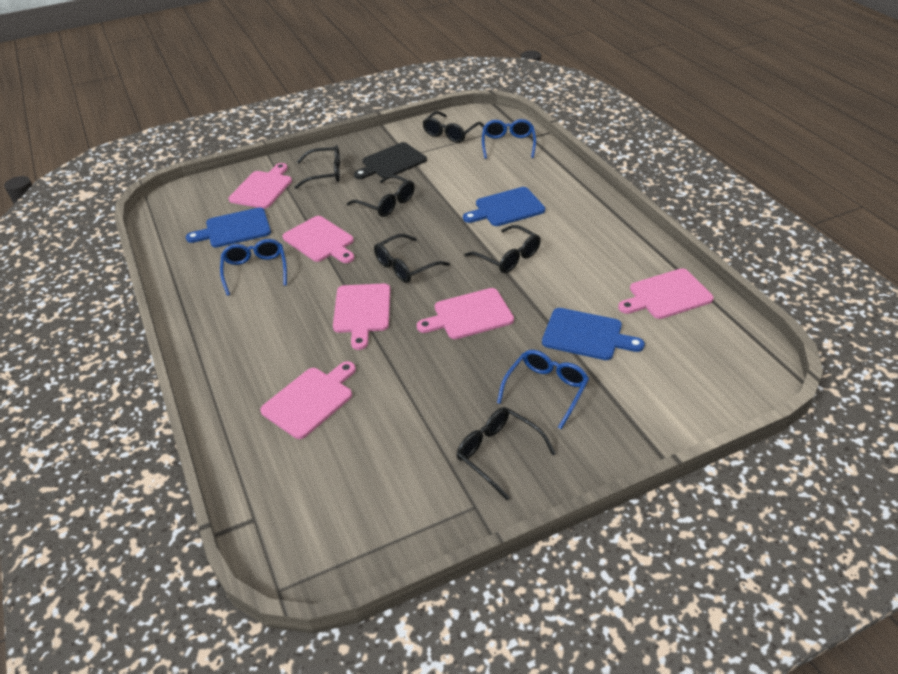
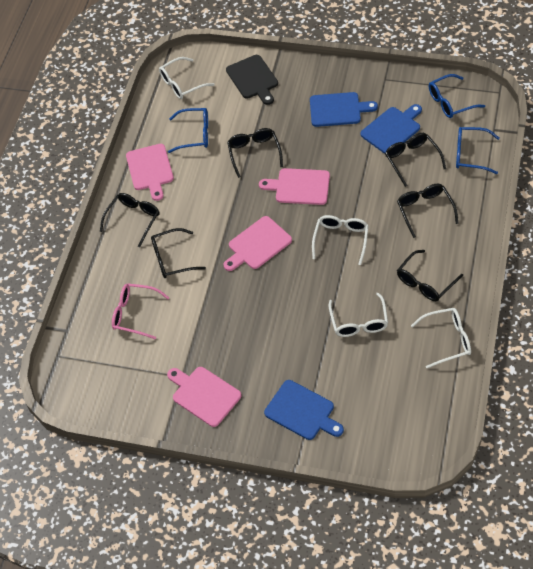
pink cutting board: [228,163,292,209] [260,361,356,439] [283,216,354,263] [333,283,390,350] [416,288,514,339] [618,268,714,319] = 6 -> [126,144,174,201] [167,367,241,427] [224,216,292,271] [259,168,330,205] = 4
pink glasses: none = 0 -> [112,284,169,339] = 1
white glasses: none = 0 -> [159,57,215,99] [312,215,369,265] [329,293,388,337] [411,308,471,368] = 4

